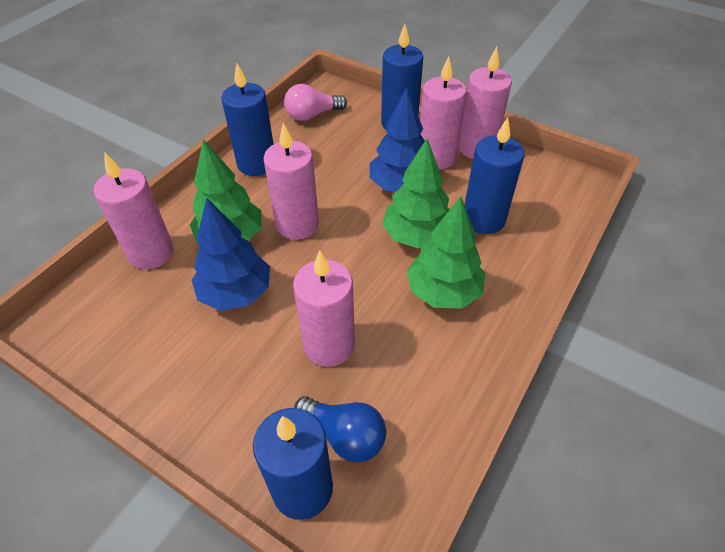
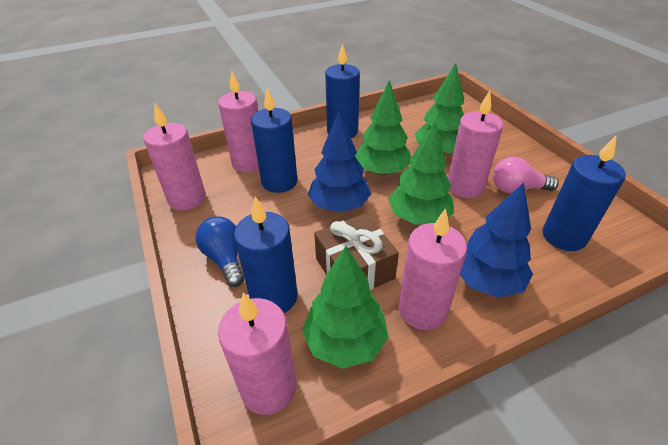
brown gift: none = 0 -> [314,213,399,290] = 1
green tree: [190,139,262,242] [382,138,450,248] [407,196,485,309] = 3 -> [302,246,389,369] [355,80,411,175] [388,122,453,224] [415,63,464,154] = 4

